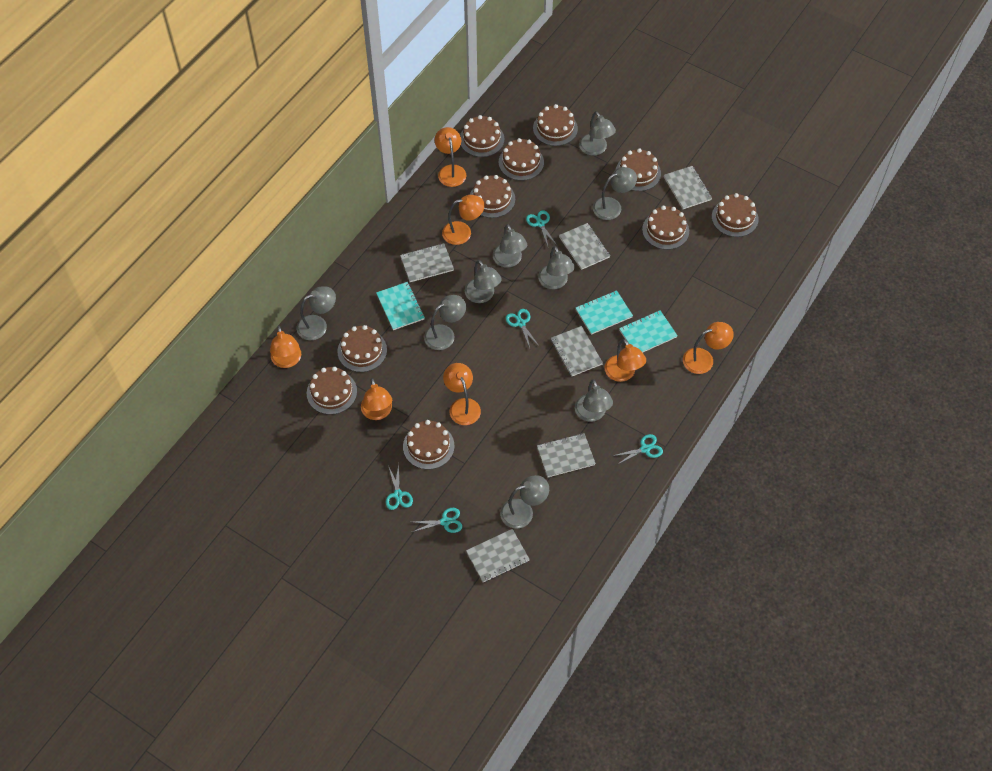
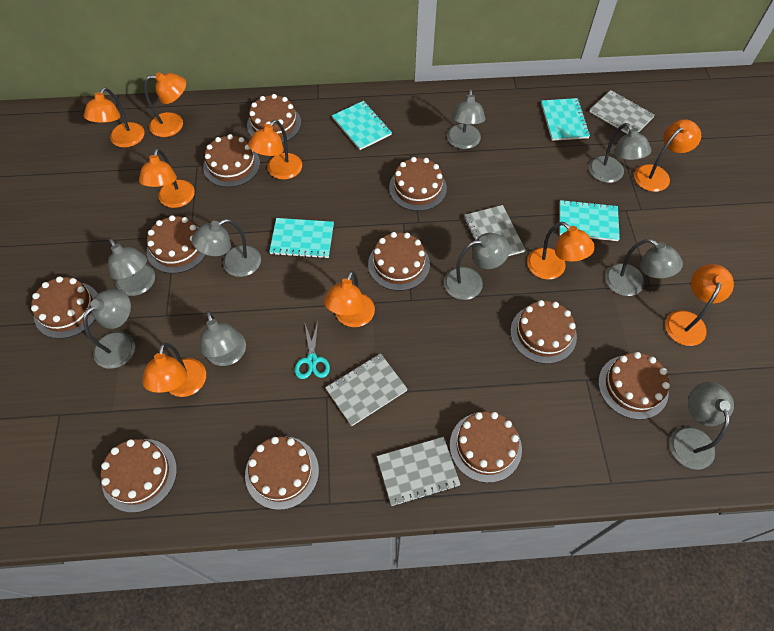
brown cake: [307,367,357,415] [337,325,387,372] [403,420,455,470] [460,115,504,157] [470,175,515,218] [499,138,544,181] [533,104,578,146] [616,148,661,191] [642,206,689,250] [712,193,759,237] = 10 -> [31,276,98,339] [101,439,177,513] [147,215,206,274] [203,134,260,187] [245,437,319,510] [247,94,301,143] [368,232,430,291] [389,157,447,211] [450,411,522,483] [510,300,577,364] [598,352,670,420] = 11
grey notebook: [400,243,454,282] [466,529,530,582] [537,433,596,477] [551,326,603,376] [559,223,610,270] [664,166,712,209] = 6 -> [325,353,408,426] [377,437,461,506] [464,205,526,256] [590,90,655,134] = 4
orange lamp: [270,325,301,368] [361,378,392,420] [435,127,466,187] [442,195,485,245] [443,363,481,425] [604,339,646,382] [683,322,734,374] = 7 -> [84,87,145,148] [139,148,195,208] [142,343,206,397] [144,72,186,137] [248,120,302,180] [324,271,375,327] [527,222,595,280] [634,119,701,192] [665,264,734,346] = 9
turquoise notebook: [376,282,425,330] [576,290,633,335] [619,310,678,353] = 3 -> [269,218,334,258] [332,101,392,150] [541,98,590,141] [559,200,620,241] = 4
turquoise scissors: [386,464,413,510] [412,508,462,533] [506,309,540,348] [526,210,557,246] [613,434,663,465] = 5 -> [295,322,330,379] = 1

